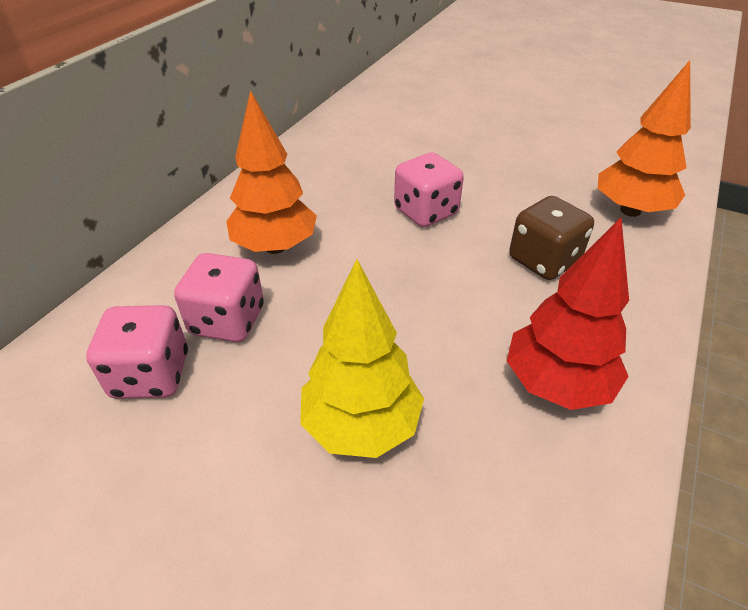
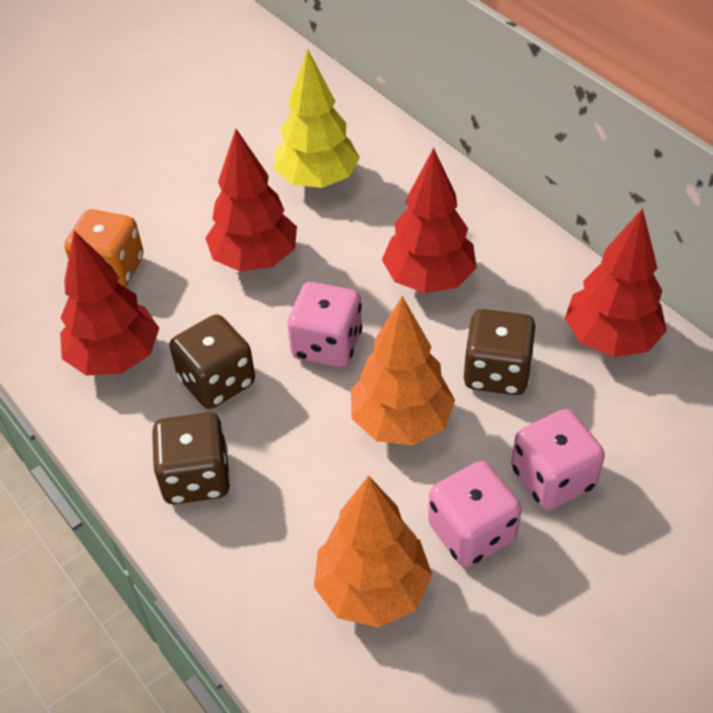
brown dice: [509,196,594,280] = 1 -> [152,412,231,504] [169,314,255,409] [464,309,536,395] = 3
orange dice: none = 0 -> [64,209,143,287] = 1
red tree: [507,218,629,410] = 1 -> [60,230,159,376] [205,129,297,271] [382,148,477,293] [565,208,667,357] = 4

